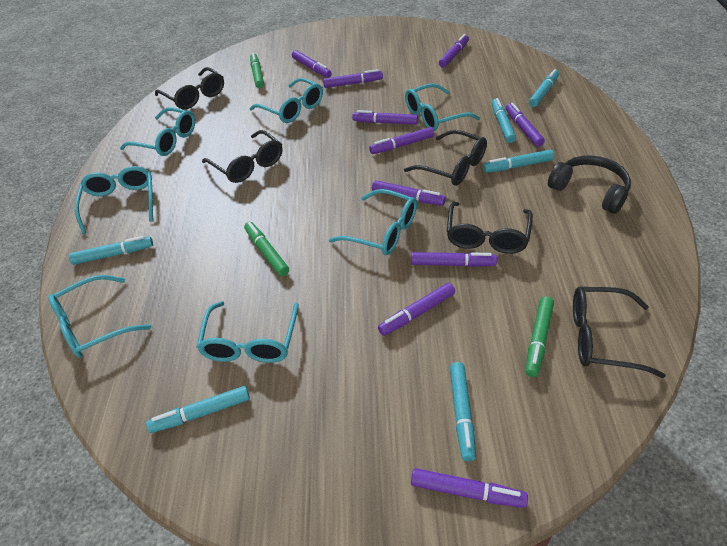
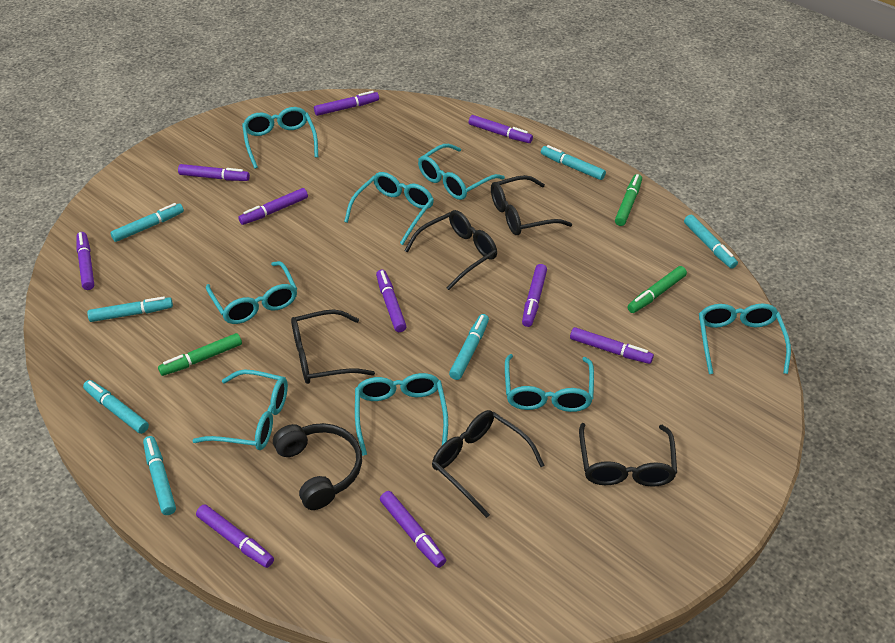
turquoise glasses: [48,275,151,358] [75,166,153,234] [120,107,195,156] [197,301,299,363] [250,78,323,123] [329,189,417,255] [405,83,480,131] = 7 -> [192,369,288,450] [206,261,297,324] [242,107,318,169] [344,172,434,245] [355,373,448,456] [418,144,505,200] [505,354,594,412] [699,304,791,374] = 8
turquoise marker: [69,236,153,265] [146,386,250,433] [450,362,476,461] [483,150,554,173] [492,98,516,143] [529,69,559,107] = 6 -> [83,380,149,434] [87,296,173,322] [110,203,184,242] [143,436,176,515] [449,314,489,380] [541,145,606,180] [684,215,738,269] = 7

